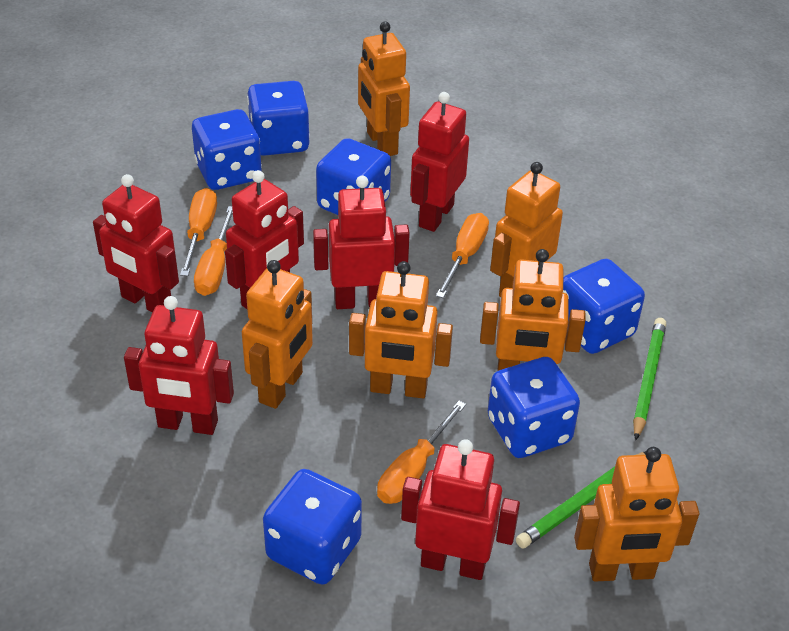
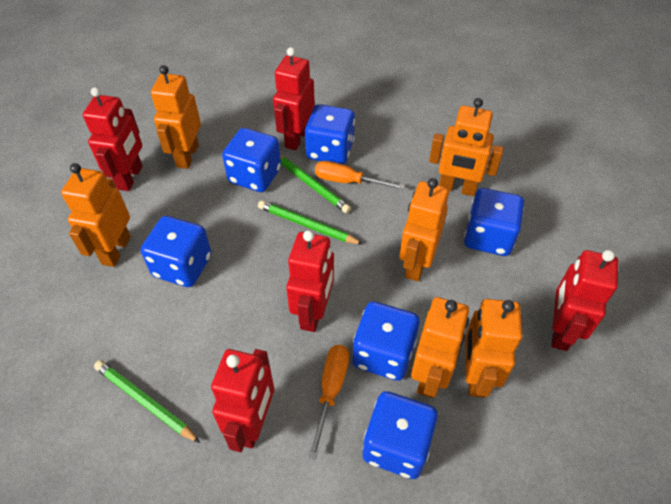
green pencil: [516,451,646,548] [633,318,666,441] = 2 -> [94,360,200,443] [258,200,363,245] [280,155,351,213] = 3
orange screwdriver: [180,188,217,276] [194,206,233,296] [377,401,466,504] [436,213,489,298] = 4 -> [308,345,349,460] [315,161,405,190] = 2
red robot: [93,174,179,313] [124,296,234,435] [225,170,304,309] [313,175,410,309] [401,439,520,580] [410,92,469,232] = 6 -> [83,87,142,191] [211,349,274,452] [273,47,315,151] [286,230,334,332] [551,250,618,351] = 5

